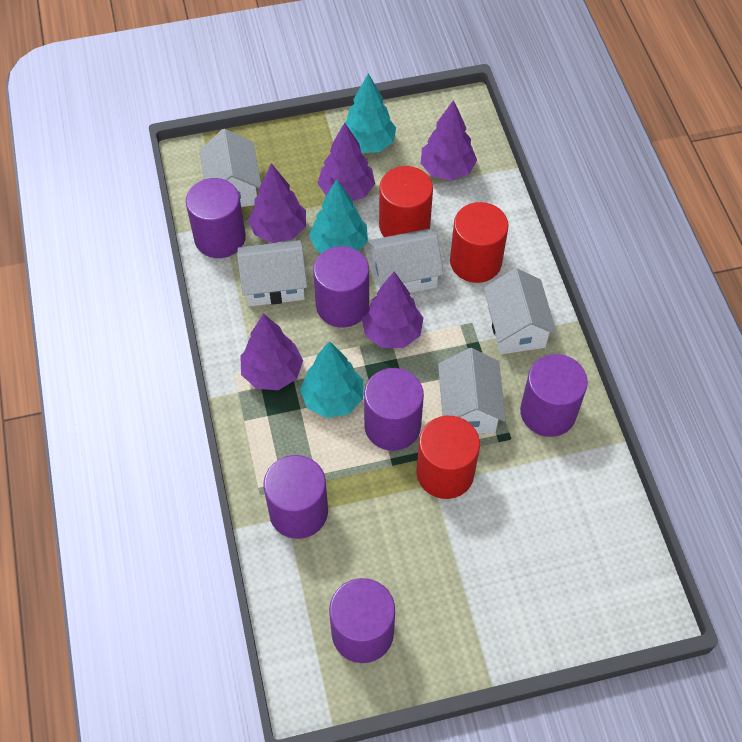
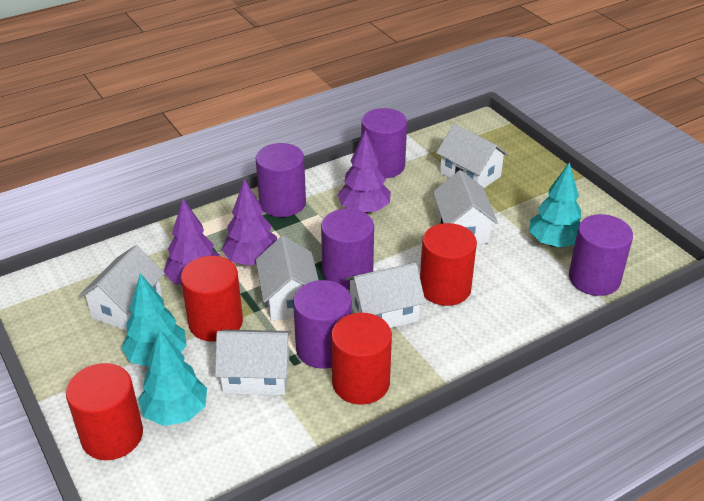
purple cylinder: [186,178,246,258] [263,455,328,539] [313,246,369,327] [329,578,395,663] [364,368,424,451] [520,354,588,437] = 6 -> [256,143,306,217] [293,280,352,369] [321,209,374,290] [361,108,407,178] [569,214,633,296] = 5
purple tree: [240,314,303,390] [248,163,306,243] [318,123,375,201] [362,271,423,348] [421,100,477,181] = 5 -> [164,199,219,285] [222,179,277,266] [338,130,391,214] = 3
red cylinder: [379,166,433,237] [417,416,480,499] [450,202,508,283] = 3 -> [66,363,143,460] [181,256,243,342] [331,313,392,405] [420,223,477,306] = 4
white house: [199,129,261,207] [237,240,307,306] [368,229,443,293] [438,348,506,433] [484,268,557,354] = 5 -> [79,245,165,331] [215,330,292,395] [256,236,319,321] [345,263,426,328] [433,170,498,244] [436,124,509,188] = 6

